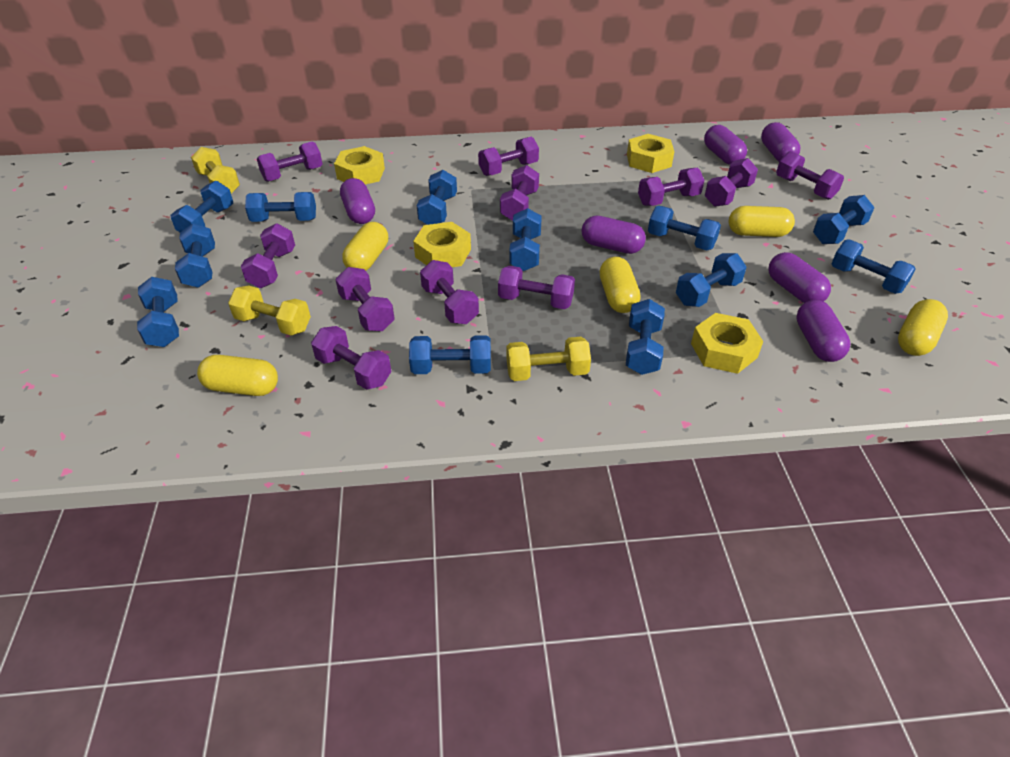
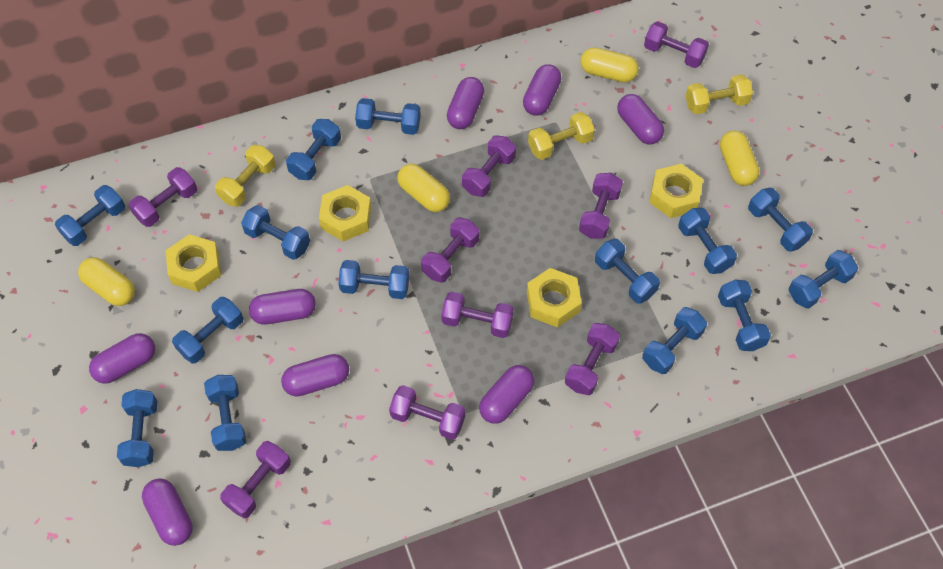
blue dumbbell: [137,277,179,347] [171,181,233,232] [175,224,215,288] [245,192,316,222] [409,335,491,374] [417,170,457,225] [509,208,542,271] [626,299,665,375] [648,206,721,251] [676,253,747,307] [813,195,875,244] [832,239,916,294] = 12 -> [55,185,125,246] [117,389,157,467] [172,297,243,363] [204,375,246,451] [241,205,310,260] [286,119,341,180] [338,260,409,299] [355,98,421,135] [595,239,660,304] [642,307,707,374] [678,208,737,274] [718,280,771,351] [748,188,813,252] [788,250,858,309] = 14
purple capsule: [340,178,375,224] [581,216,646,254] [704,125,747,165] [761,122,801,161] [769,252,831,303] [796,300,850,362] = 6 -> [89,333,155,384] [142,478,193,546] [249,289,316,325] [281,354,349,397] [447,77,484,129] [479,365,534,424] [523,64,561,116] [617,94,664,144] = 8
purple dumbbell: [241,223,295,288] [257,141,322,182] [311,326,391,390] [335,267,395,331] [420,260,479,324] [478,137,539,176] [498,266,575,309] [500,165,539,221] [638,168,705,206] [705,158,758,207] [776,151,844,200] = 11 -> [129,167,197,227] [220,441,291,518] [389,385,465,440] [421,217,479,283] [441,292,514,338] [462,135,516,197] [565,323,620,395] [579,173,623,239] [644,21,709,68] = 9
yellow capsule: [197,355,278,396] [342,222,388,271] [600,257,640,313] [729,206,795,237] [898,299,948,356] = 5 -> [78,257,135,306] [398,164,450,212] [580,47,639,83] [720,131,759,186] = 4

